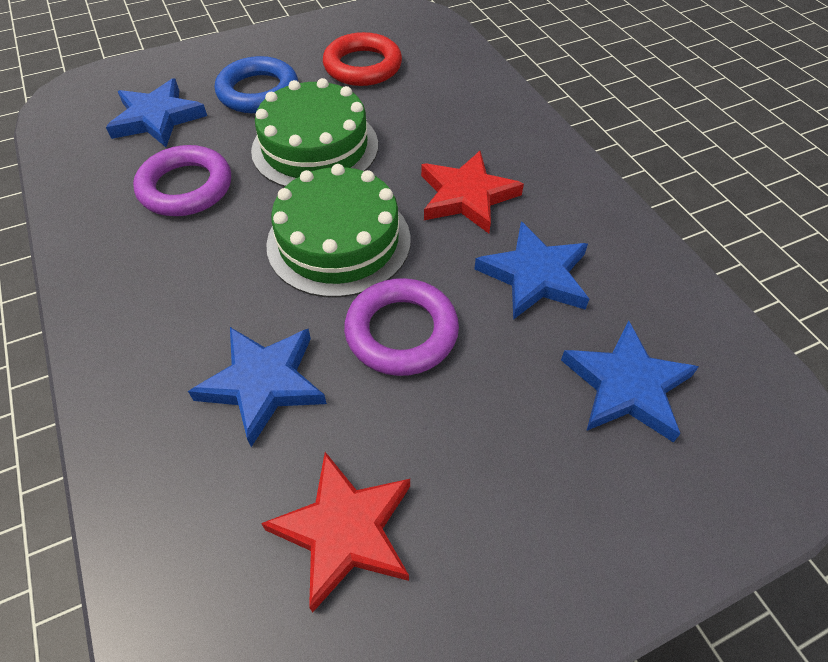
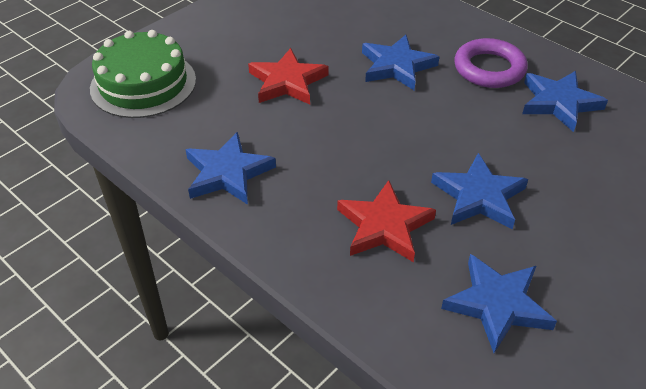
blue ring: [215,56,298,113] = 1 -> none = 0
blue star: [106,78,207,147] [188,327,327,447] [474,222,589,320] [561,320,699,443] = 4 -> [185,132,276,205] [362,35,439,90] [431,153,528,229] [441,254,557,353] [522,71,608,132] = 5
green cake: [251,78,378,187] [266,164,411,298] = 2 -> [90,30,196,118] = 1
purple ring: [133,145,231,216] [344,278,459,376] = 2 -> [454,38,528,88] = 1
red ring: [323,32,402,86] = 1 -> none = 0

